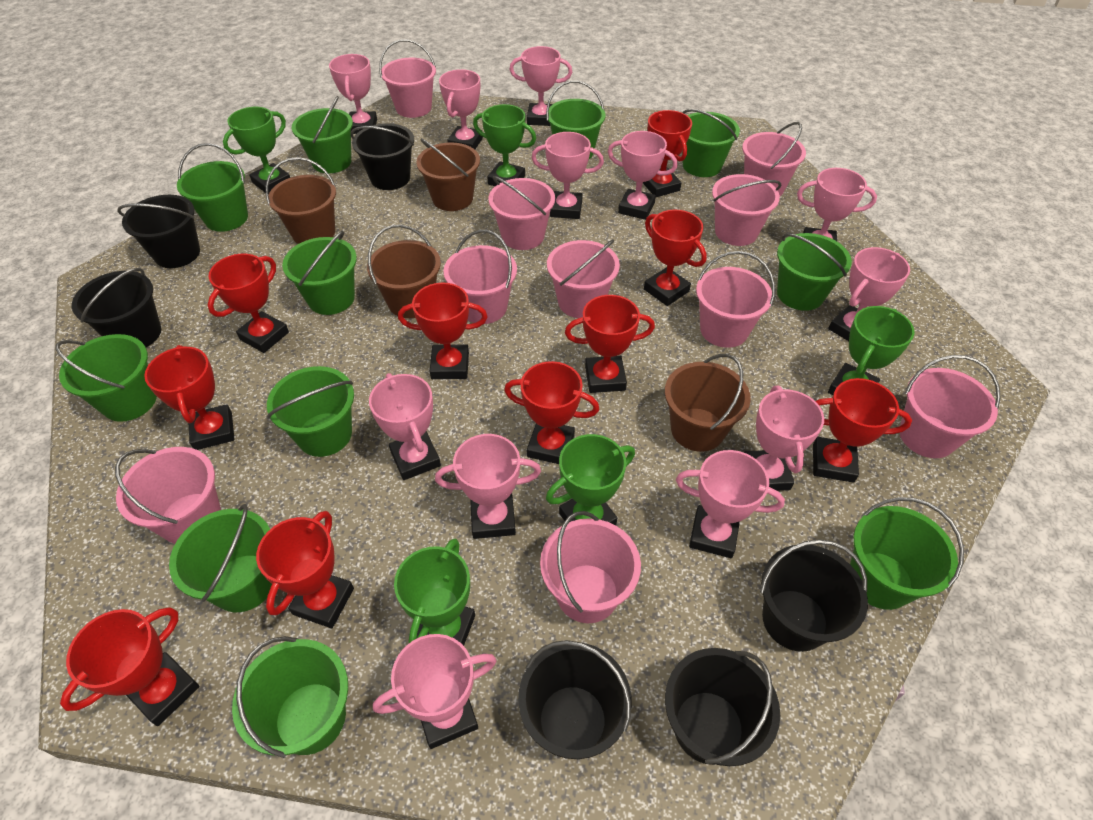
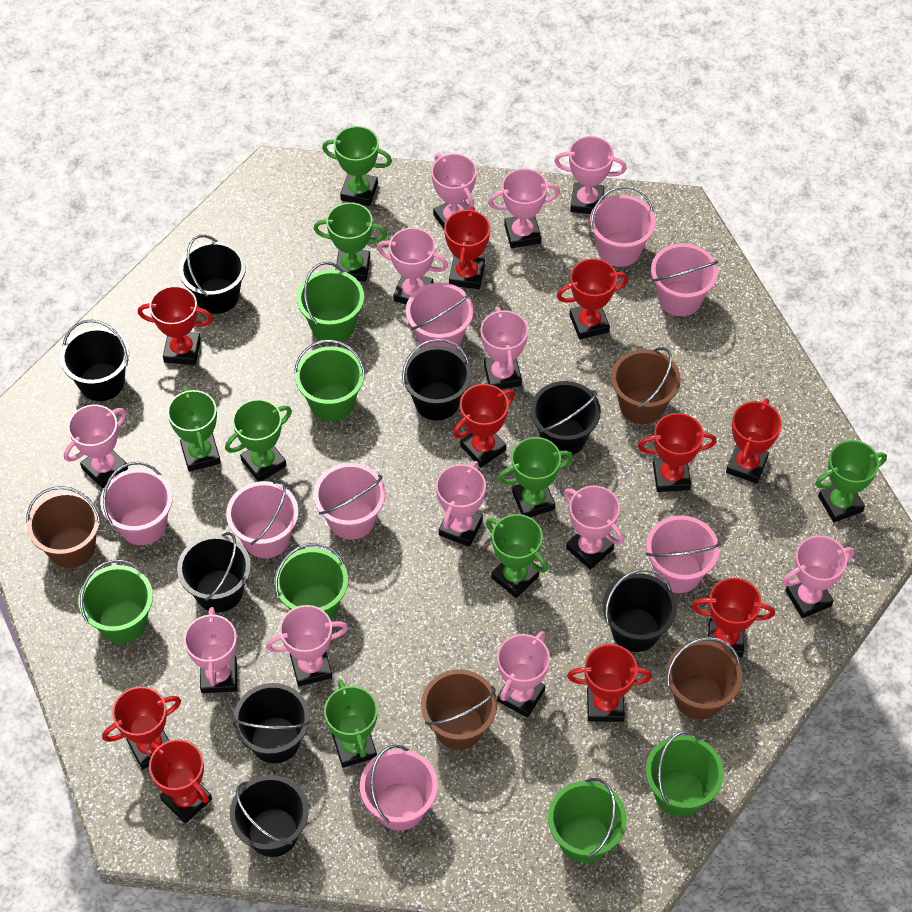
black bucket: [72,268,161,347] [117,195,200,268] [351,123,414,190] [518,640,631,759] [665,648,780,766] [760,539,868,652] = 6 -> [60,319,129,401] [177,532,251,613] [179,235,246,314] [230,775,309,857] [232,683,311,763] [402,339,471,421] [531,381,601,455] [602,569,677,652] = 8
green bucket: [55,334,157,422] [169,504,272,612] [177,143,248,232] [232,636,348,758] [267,366,354,457] [282,231,357,315] [292,96,353,173] [546,80,606,159] [682,109,740,177] [777,233,852,311] [850,497,964,610] = 11 -> [78,560,153,644] [274,543,348,620] [294,340,365,421] [297,262,364,343] [548,778,627,863] [646,731,724,816] = 6
green trophy: [223,107,290,194] [394,538,475,646] [473,104,536,186] [546,434,635,525] [828,306,914,395] = 5 -> [167,386,221,472] [225,399,292,482] [314,202,387,282] [322,126,392,206] [324,679,378,768] [486,514,548,598] [498,437,573,517] [815,440,887,522] = 8
pink bucket: [115,447,221,544] [379,39,436,118] [443,230,517,324] [488,176,555,250] [540,511,641,623] [547,239,620,318] [696,251,775,348] [712,174,781,246] [742,122,806,196] [900,355,1001,458] = 10 -> [100,462,173,545] [226,480,298,558] [314,463,386,540] [360,745,438,830] [406,283,473,350] [590,186,656,267] [646,515,721,593] [651,243,718,316] = 8

